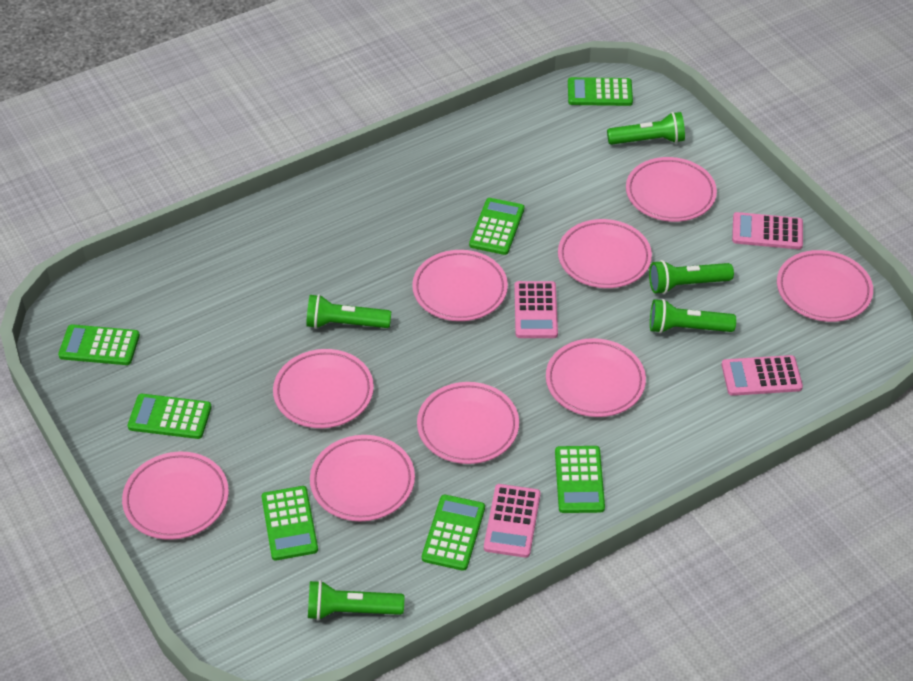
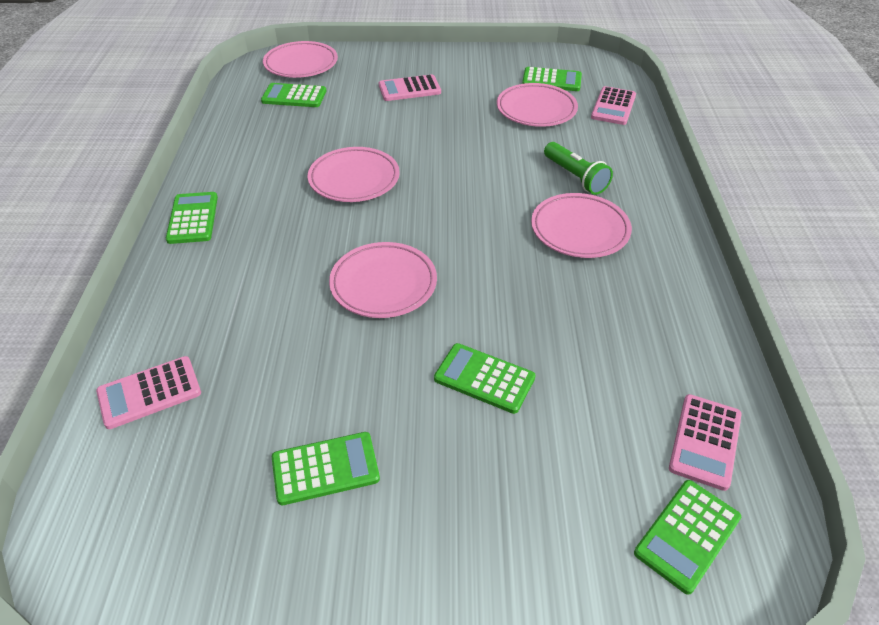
green calculator: [58,324,140,365] [127,394,212,439] [261,486,318,560] [422,495,485,571] [469,198,524,255] [555,446,605,513] [568,77,633,106] = 7 -> [166,192,218,244] [261,83,326,107] [272,432,380,505] [434,343,536,414] [522,67,582,91] [634,480,741,595] = 6
green flashlight: [306,294,391,329] [308,580,404,620] [607,112,685,145] [649,260,734,294] [650,299,736,333] = 5 -> [544,142,613,195] = 1
pink plate: [122,452,229,540] [273,349,374,428] [310,435,415,521] [412,250,508,321] [417,382,519,464] [546,338,646,417] [558,219,652,288] [626,157,717,222] [777,250,873,322] = 9 -> [263,41,338,78] [308,147,400,202] [329,242,437,318] [497,83,578,127] [531,193,632,258] = 5

